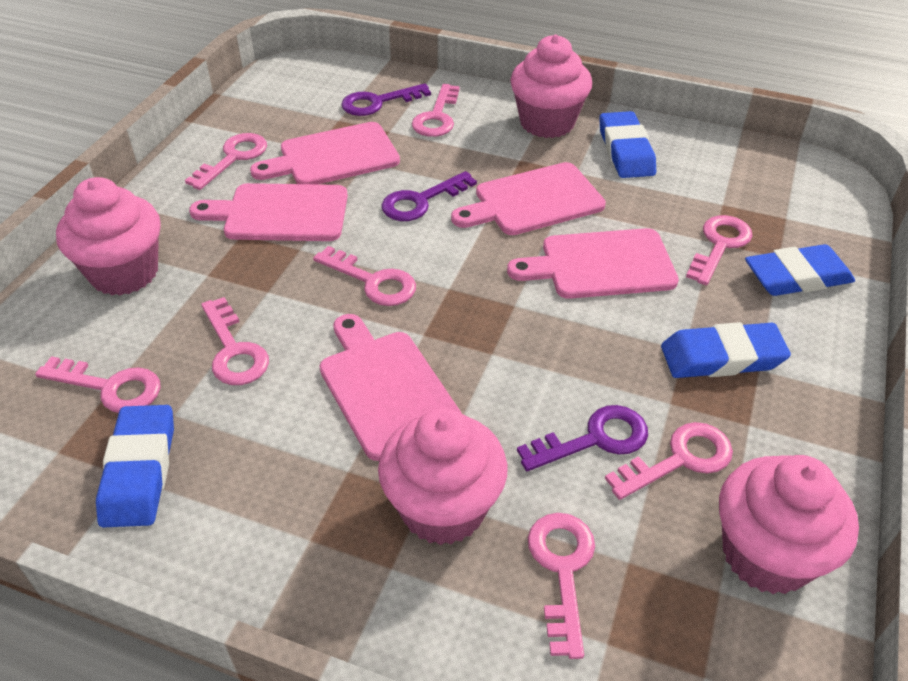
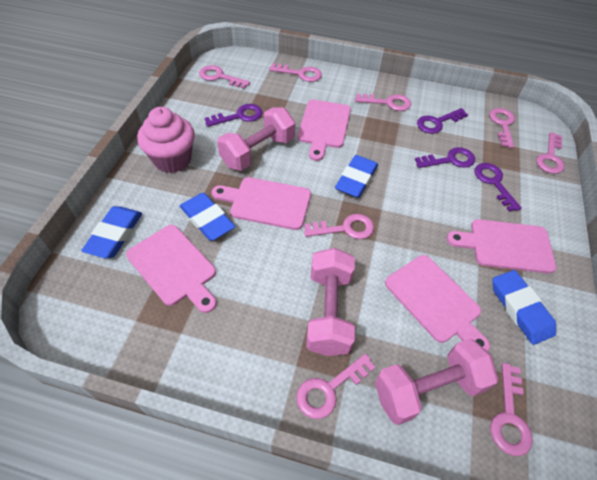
pink cupcake: [56,177,161,296] [378,408,508,545] [510,34,592,138] [719,455,859,595] = 4 -> [137,107,195,173] = 1
pink dumbbell: none = 0 -> [217,107,295,171] [306,248,355,356] [375,338,498,425] = 3
purple key: [341,83,431,116] [381,171,477,221] [517,405,648,471] = 3 -> [205,104,262,127] [415,147,475,168] [417,108,468,134] [474,163,522,212] = 4

